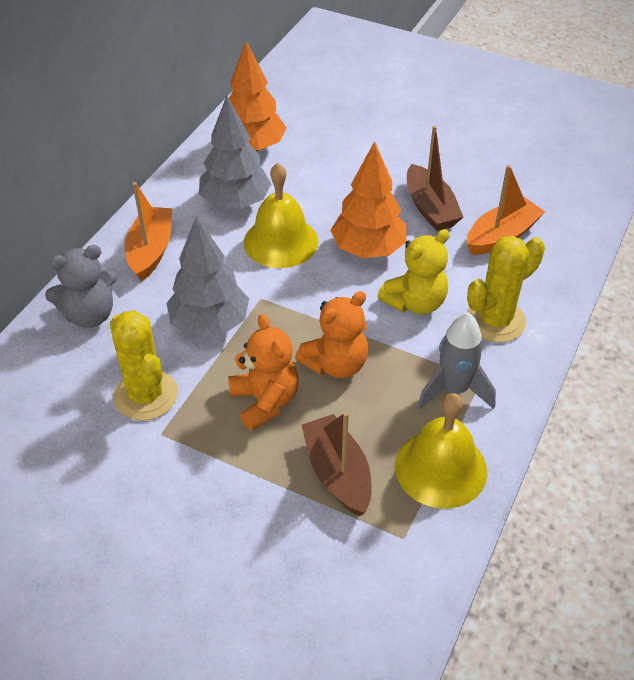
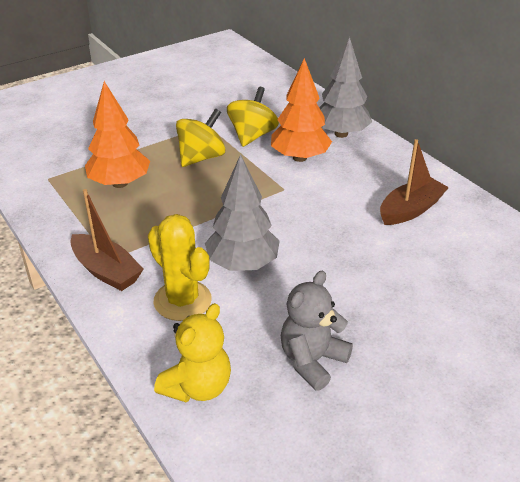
grey rocket: [417,312,496,410] = 1 -> none = 0
orange boat: [125,182,172,281] [467,165,545,255] = 2 -> none = 0
orange teddy bear: [228,314,299,431] [295,291,368,378] = 2 -> none = 0
yellow bell: [244,163,318,268] [395,393,487,509] = 2 -> none = 0
yellow cactus: [110,310,178,421] [467,236,545,342] = 2 -> [148,214,212,321] = 1
yellow spinning top: none = 0 -> [176,109,225,167] [227,87,279,147] = 2

